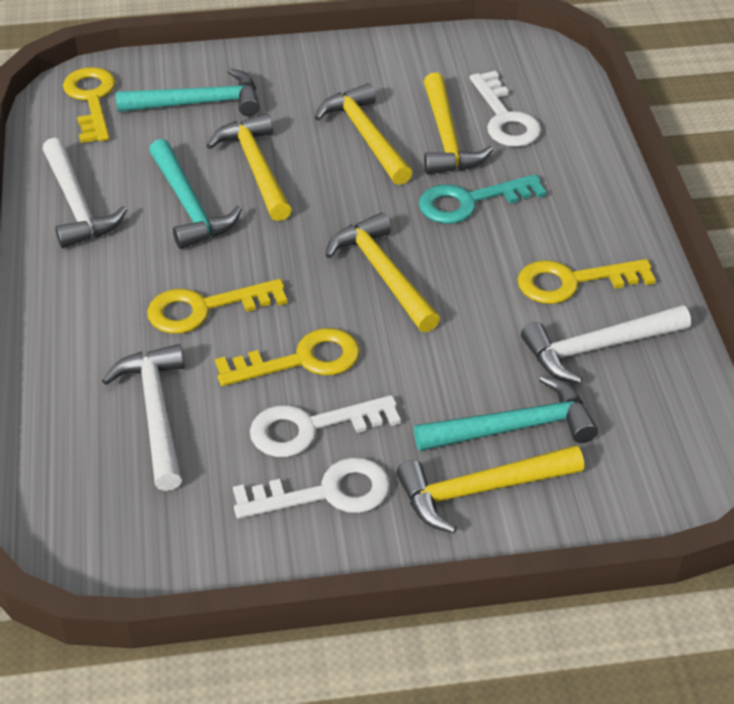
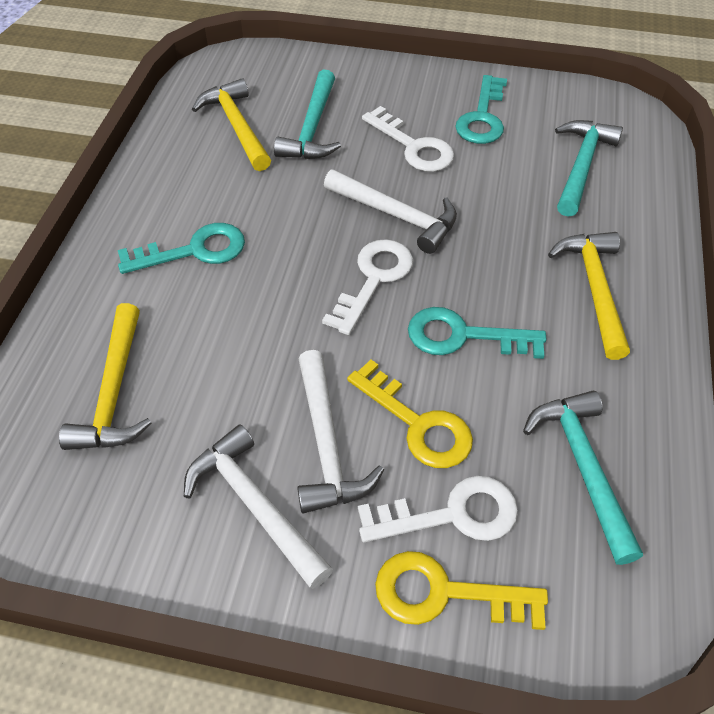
turquoise key: [419,174,547,224] = 1 -> [118,223,245,274] [408,307,547,359] [455,75,507,144] = 3
yellow hammer: [206,114,292,221] [315,83,412,185] [325,213,440,332] [396,445,584,533] [424,73,494,175] = 5 -> [59,303,151,450] [192,78,271,171] [548,232,630,360] = 3
yellow key: [63,67,116,143] [147,279,288,334] [215,328,360,386] [517,259,656,304] = 4 -> [347,360,473,468] [375,551,548,630] = 2

